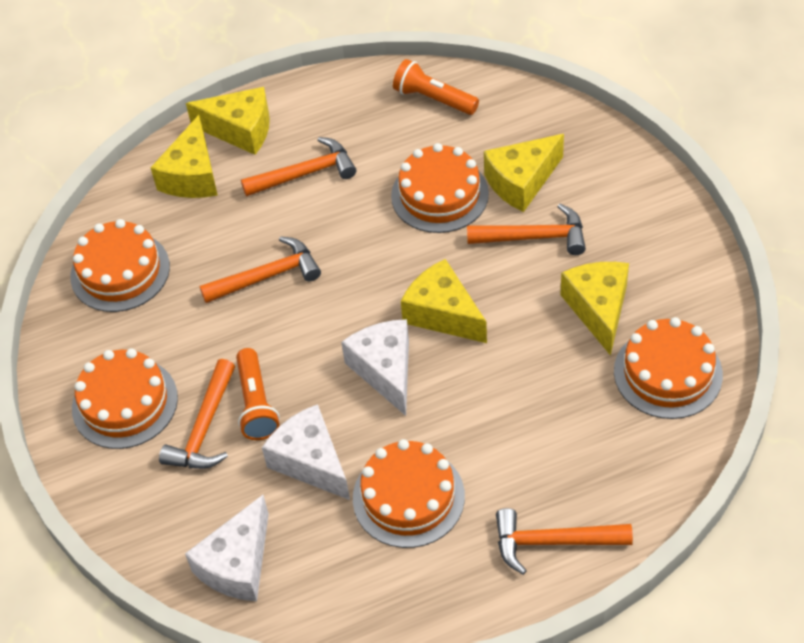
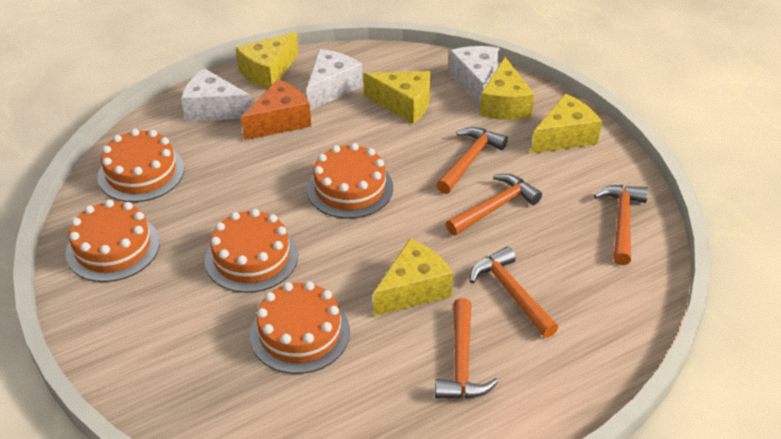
orange cheese: none = 0 -> [241,79,311,140] = 1
orange flashlight: [236,348,280,440] [393,59,479,115] = 2 -> none = 0

